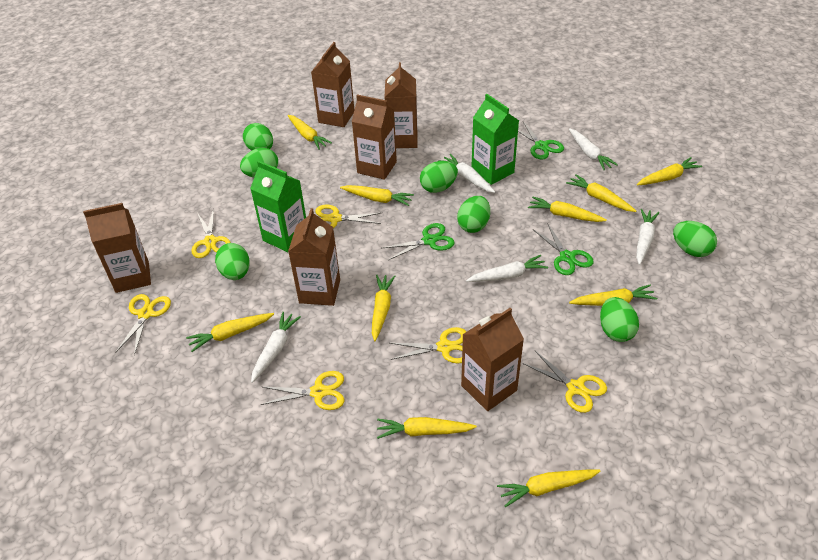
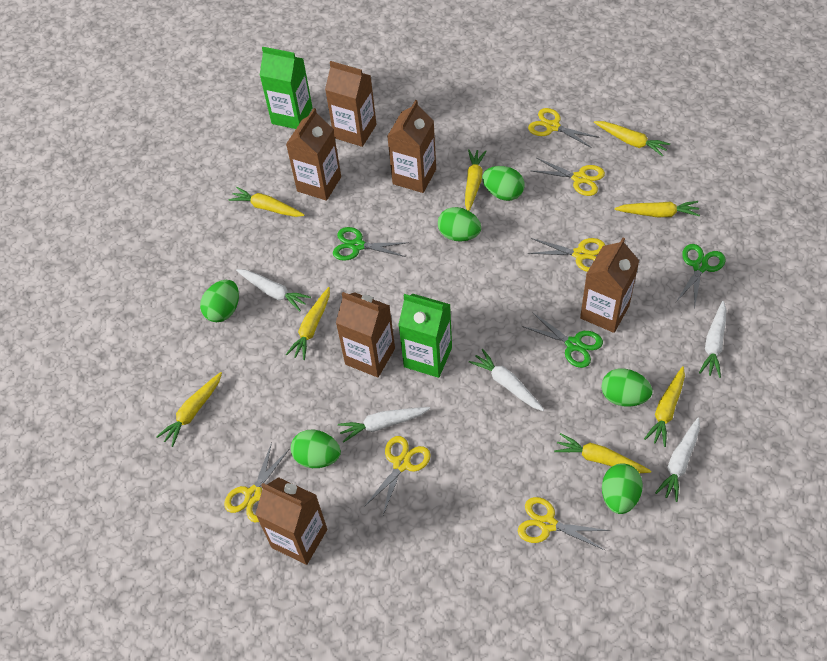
green egg: [215,243,250,280] [240,148,278,178] [243,123,273,151] [420,161,458,193] [457,196,490,233] [600,297,639,342] [673,221,717,257] = 7 -> [200,280,239,322] [291,430,341,468] [438,207,481,241] [482,166,525,201] [601,369,652,407] [602,463,643,514] = 6
yellow carrot: [186,313,274,352] [287,115,332,150] [340,185,414,206] [372,275,395,341] [377,417,477,439] [497,469,601,507] [528,197,607,222] [566,174,636,212] [569,285,657,306] [637,157,702,185] = 10 -> [156,372,222,447] [228,187,305,217] [286,287,330,360] [465,149,487,211] [554,433,651,473] [594,121,670,157] [614,201,700,217] [644,366,685,447] = 8

